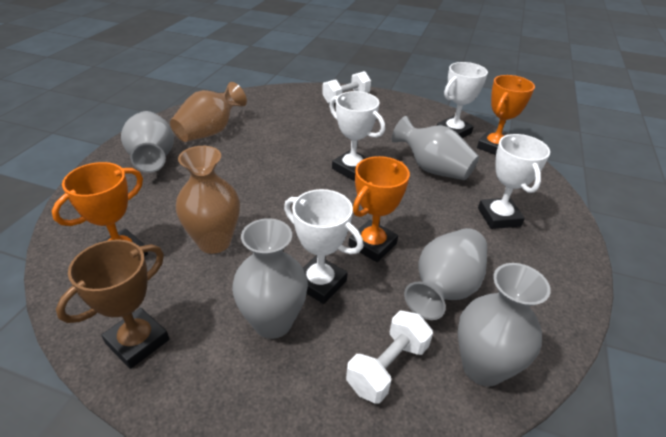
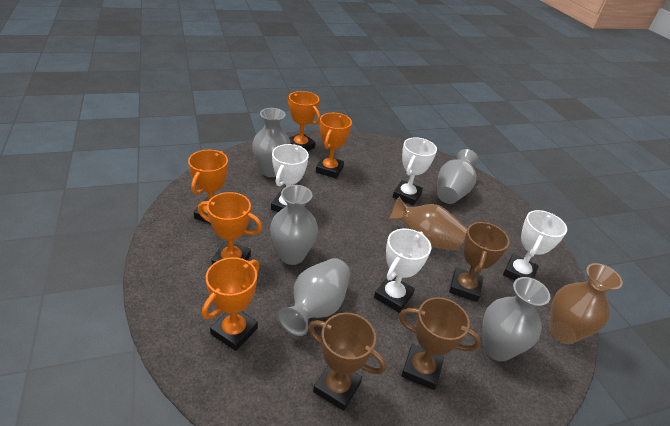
brown trophy: [56,239,169,369] = 1 -> [308,312,386,411] [399,297,481,390] [449,222,509,302] = 3
orange trophy: [52,162,148,257] [348,156,410,262] [477,75,535,155] = 3 -> [188,150,228,224] [198,192,262,264] [202,257,259,351] [287,91,320,151] [316,113,352,178] = 5
white dumbbell: [322,71,371,104] [346,310,433,403] = 2 -> none = 0

